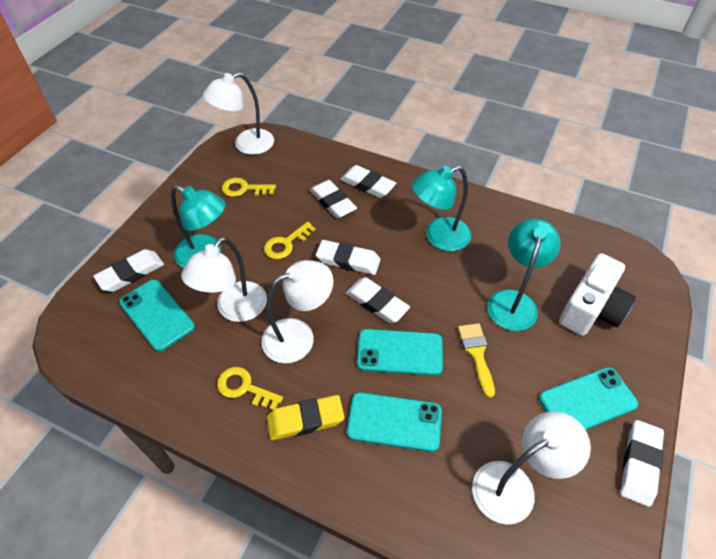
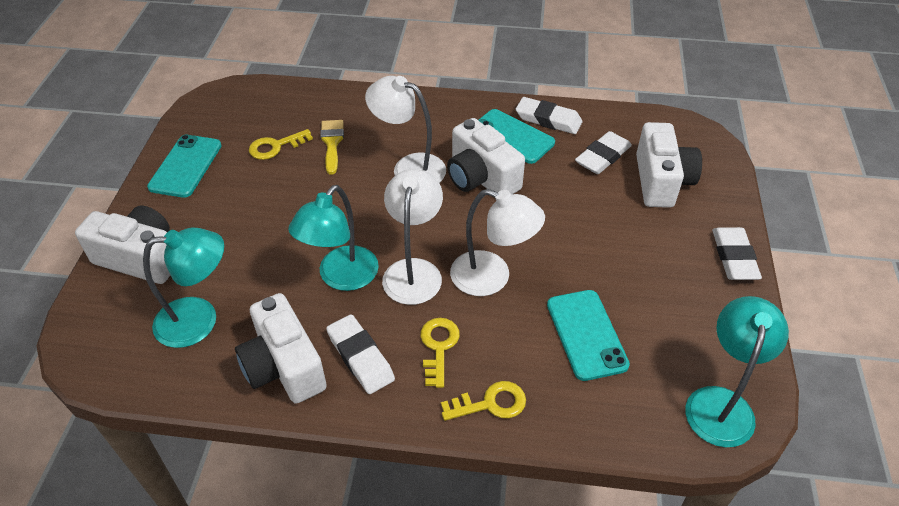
turquoise phone: [119,280,195,351] [347,392,442,452] [357,329,443,376] [539,367,638,430] = 4 -> [147,135,222,198] [478,109,555,164] [547,290,630,381] = 3
white camera: [559,253,636,336] = 1 -> [75,205,170,284] [235,293,327,404] [447,118,525,194] [636,122,702,208] = 4
white eraser: [93,249,164,292] [310,180,357,219] [316,240,381,275] [340,165,396,198] [346,277,410,323] [620,420,664,507] = 6 -> [326,314,395,394] [516,97,582,134] [575,131,632,174] [712,227,762,280] = 4
white lamp: [181,237,267,322] [203,72,274,155] [262,260,333,363] [472,412,591,525] = 4 -> [365,76,446,183] [382,169,443,305] [450,189,545,296] = 3
yellow eraser: [267,395,345,441] = 1 -> none = 0

